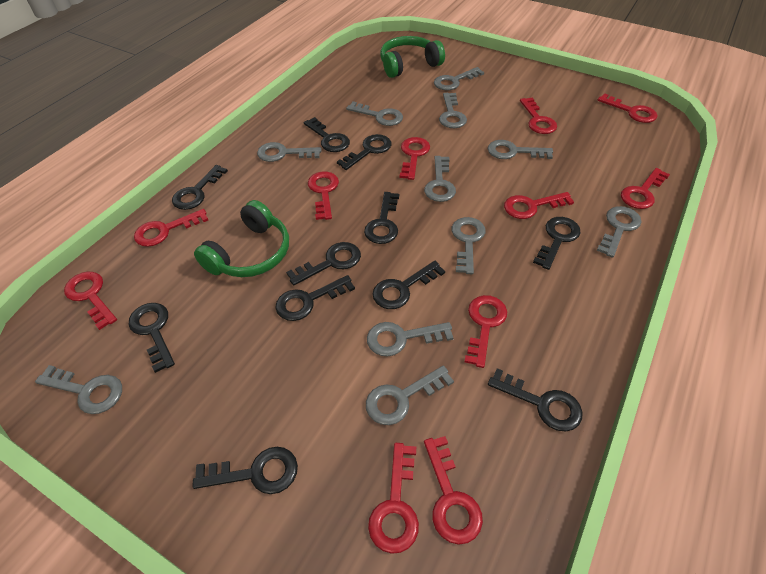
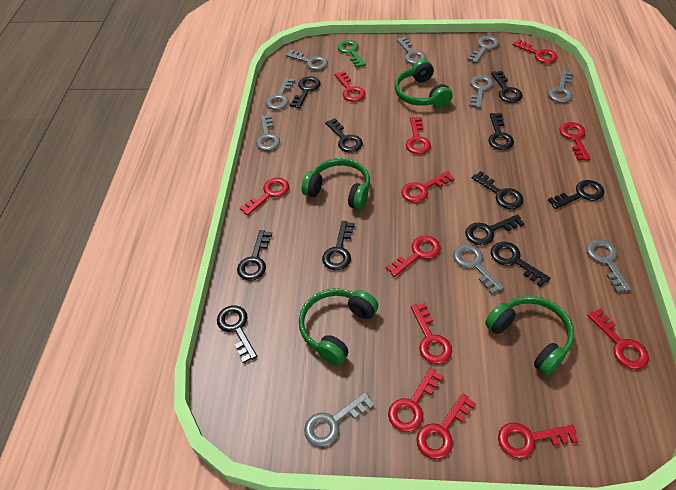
green headphones: [194,200,289,277] [380,36,445,78] = 2 -> [299,288,378,365] [302,158,370,210] [395,59,453,108] [485,296,574,376] = 4
green key: none = 0 -> [337,40,366,68] = 1
grey key: [35,365,122,414] [257,142,322,162] [346,101,403,126] [366,365,454,425] [367,322,453,357] [424,156,456,202] [434,67,484,90] [439,93,467,128] [452,217,486,274] [488,140,553,159] [597,206,641,258] = 11 -> [256,115,280,151] [266,78,295,110] [286,50,328,70] [304,392,374,447] [397,37,427,65] [453,244,504,294] [467,36,499,63] [469,75,493,108] [548,70,573,103] [586,239,631,293] = 10
red key: [64,272,117,330] [134,209,208,247] [308,172,339,220] [368,443,419,554] [400,137,430,180] [424,436,483,545] [465,295,507,368] [504,192,574,219] [520,98,557,134] [598,93,657,123] [621,168,670,209] = 11 -> [240,178,289,216] [335,71,366,102] [386,236,440,277] [388,368,444,432] [401,171,455,203] [406,117,431,154] [411,303,452,364] [416,393,476,459] [498,423,578,458] [513,39,558,63] [560,122,591,160] [587,309,649,369] = 12

